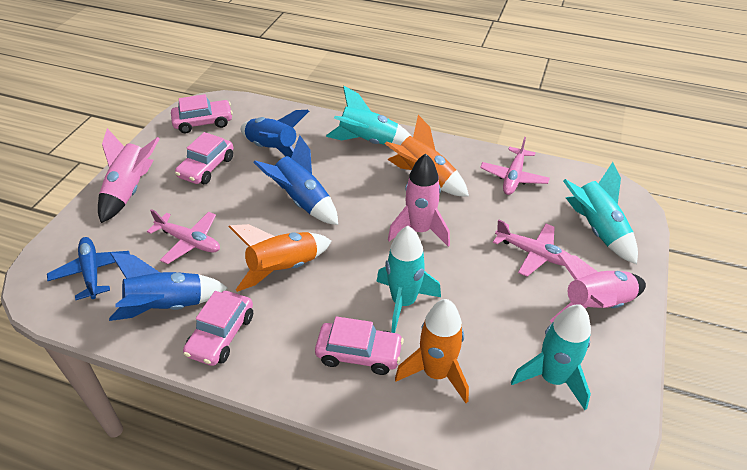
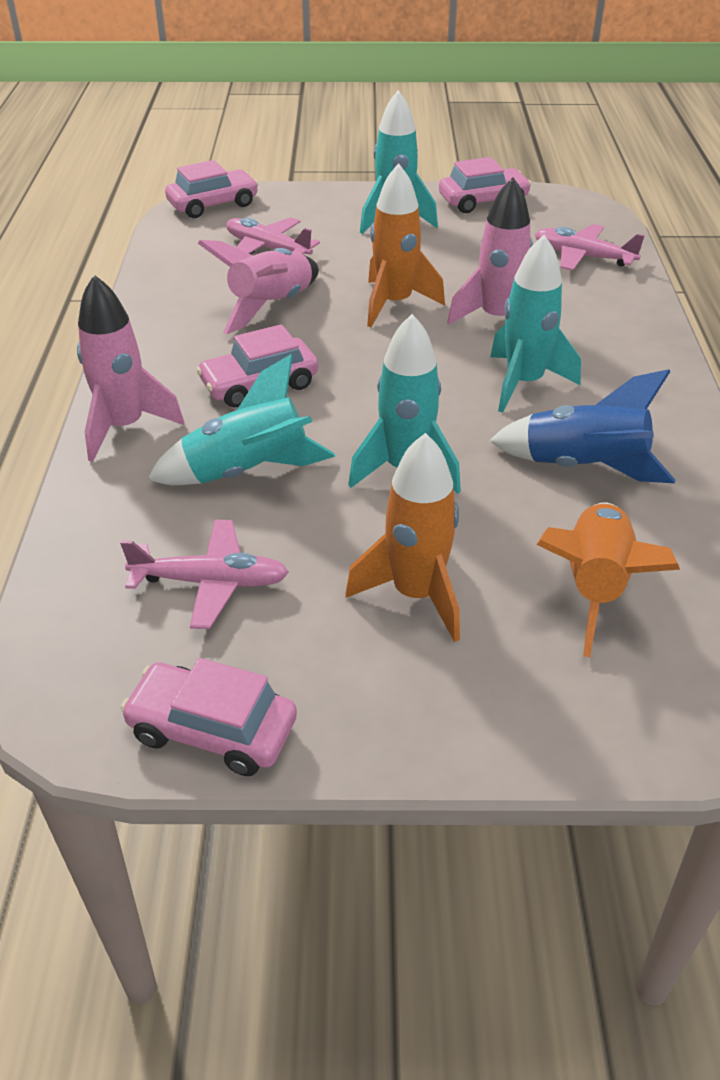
blue plane: [47,237,130,300] = 1 -> none = 0
blue rocket: [109,253,228,321] [241,110,309,158] [253,135,338,225] = 3 -> [489,369,675,483] = 1

